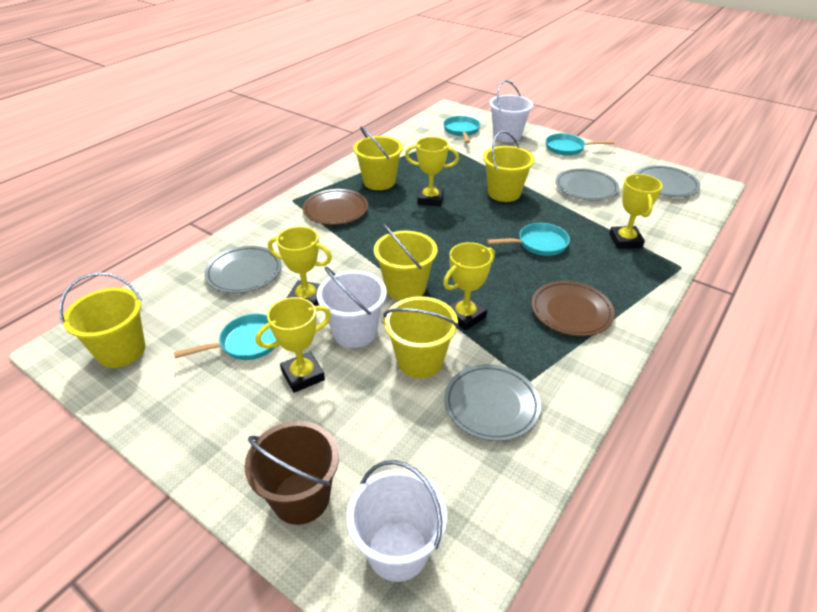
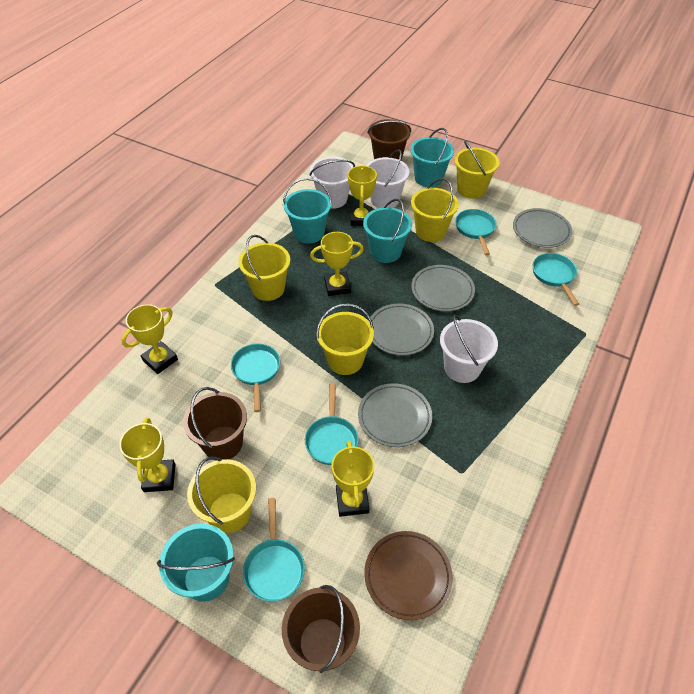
brown bucket: [245,421,339,525] = 1 -> [183,387,247,461] [282,585,360,673] [367,119,411,160] = 3
brown plate: [303,189,368,225] [531,281,615,336] = 2 -> [364,531,453,620] = 1
turquoise bucket: none = 0 -> [157,524,235,602] [283,178,332,244] [363,199,412,263] [410,128,454,187] = 4
turquoise pan: [174,314,277,360] [443,116,480,143] [487,223,570,256] [546,133,614,156] = 4 -> [231,344,280,412] [243,498,305,601] [305,383,359,465] [455,209,497,255] [533,253,579,306] = 5

